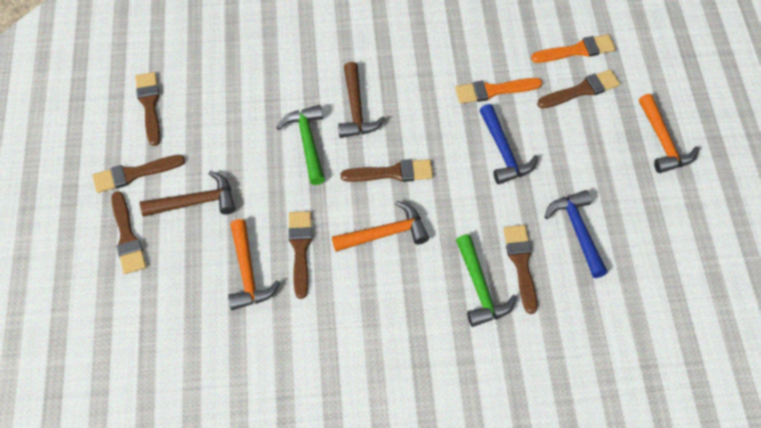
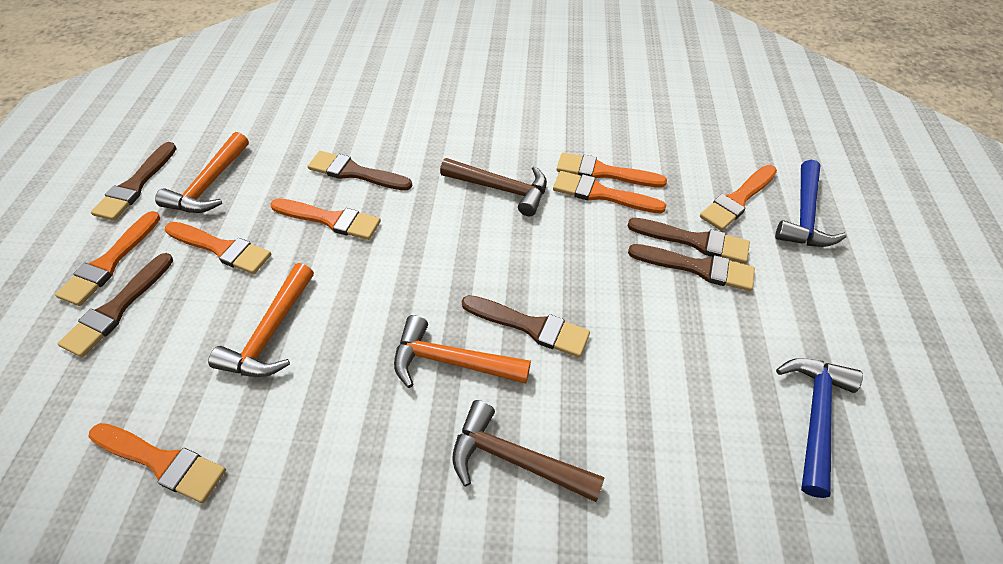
brown brush: [93,155,185,193] [111,191,146,274] [135,72,161,146] [288,211,312,299] [341,159,433,182] [503,225,538,314] [537,69,620,109] = 7 -> [58,253,173,357] [91,142,177,221] [308,151,412,190] [462,295,590,357] [628,218,750,264] [628,244,755,291] = 6
green hammer: [277,105,325,185] [456,234,517,327] = 2 -> none = 0
orange brush: [455,78,542,104] [531,34,616,63] = 2 -> [55,211,160,306] [89,423,226,503] [165,222,271,274] [270,199,381,240] [553,171,666,213] [557,152,667,187] [700,165,777,231] = 7

